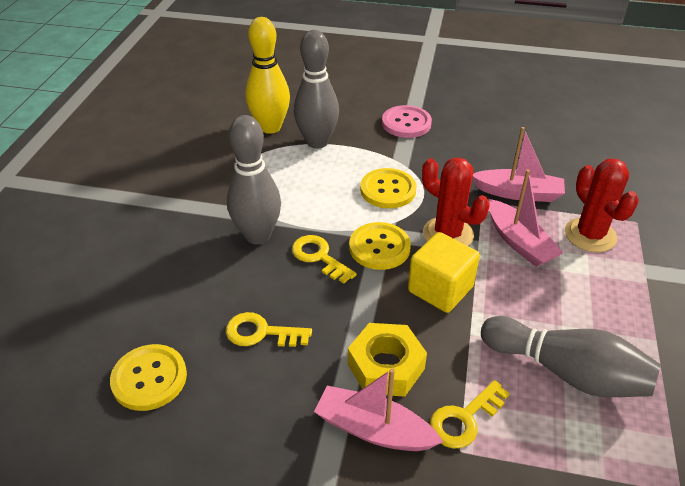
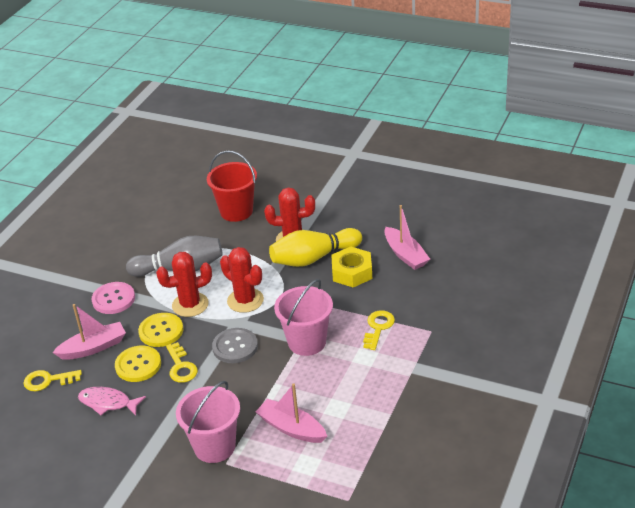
grey bowling pin: [227,115,281,244] [294,30,339,149] [481,316,661,397] = 3 -> [126,236,223,277] = 1
grey button: none = 0 -> [212,328,258,363] = 1
pink bucket: none = 0 -> [176,381,240,463] [274,279,333,356] = 2
pink fish: none = 0 -> [78,387,146,415] = 1
red bucket: none = 0 -> [207,151,257,222] = 1
red cactus: [422,157,490,246] [565,159,639,252] = 2 -> [156,252,212,317] [220,247,264,313] [264,187,315,242] = 3
yellow button: [110,344,187,411] [349,222,411,270] [360,168,416,208] = 3 -> [115,346,161,382] [138,313,183,347] = 2
yellow cube: [408,232,480,313] = 1 -> none = 0

